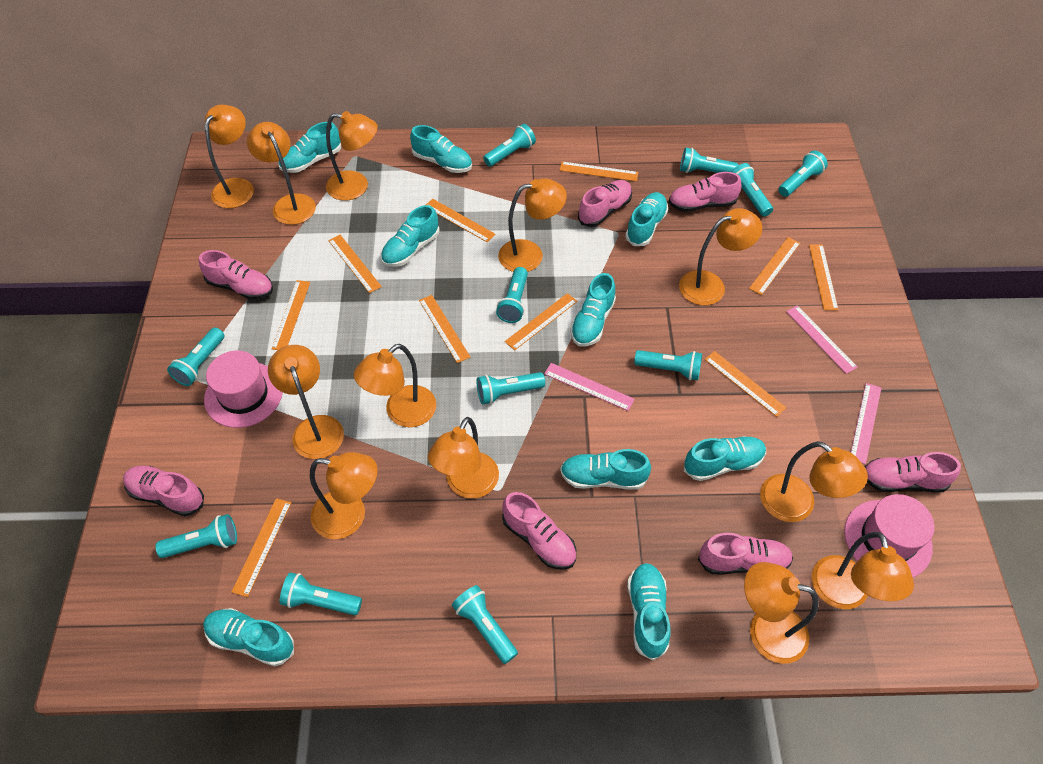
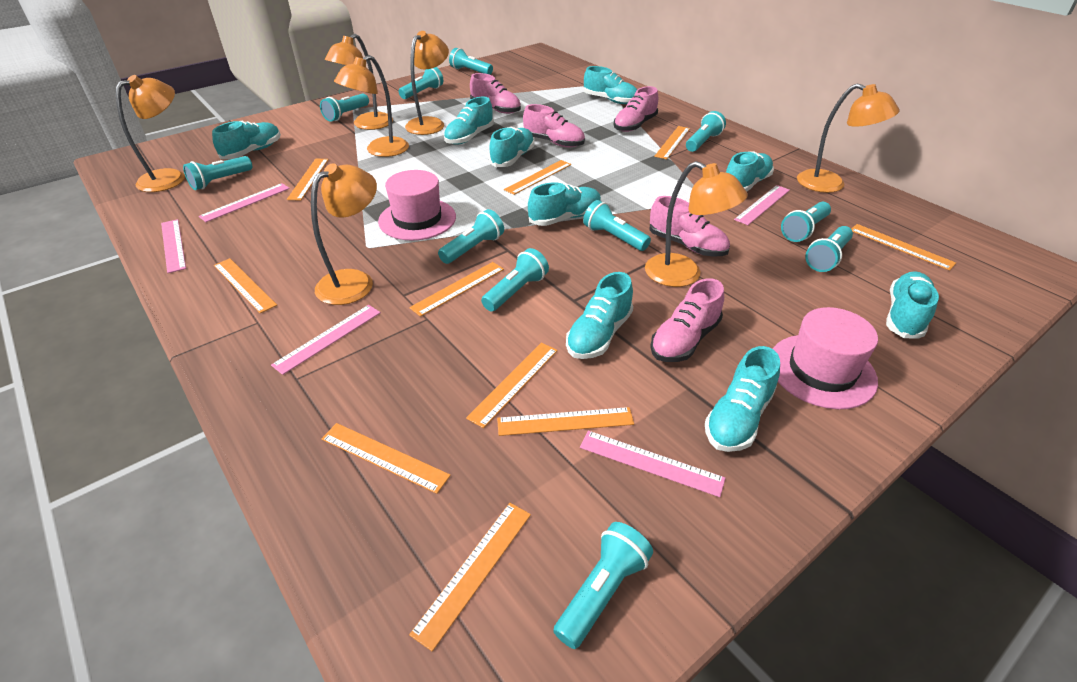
orange lamp: [205,104,254,208] [247,122,316,225] [268,345,344,459] [310,452,378,539] [326,111,378,201] [354,344,436,428] [428,417,499,498] [498,178,567,272] [679,208,762,305] [744,562,819,664] [760,441,868,522] [812,532,914,609] = 12 -> [116,75,185,192] [311,163,377,305] [325,34,393,130] [334,55,409,157] [405,31,449,135] [645,161,748,287] [797,83,900,193] = 7
pink ruler: [544,363,635,411] [786,305,858,374] [851,383,881,464] = 3 -> [161,219,186,273] [199,183,290,222] [271,305,381,375] [580,431,725,497] [734,185,790,225] = 5
pink shoe: [123,466,204,516] [199,250,273,300] [502,492,576,569] [578,180,632,227] [668,172,742,212] [698,533,793,575] [865,452,961,492] = 7 -> [470,73,521,114] [523,104,585,147] [613,86,658,132] [649,196,730,257] [650,278,724,362] = 5

